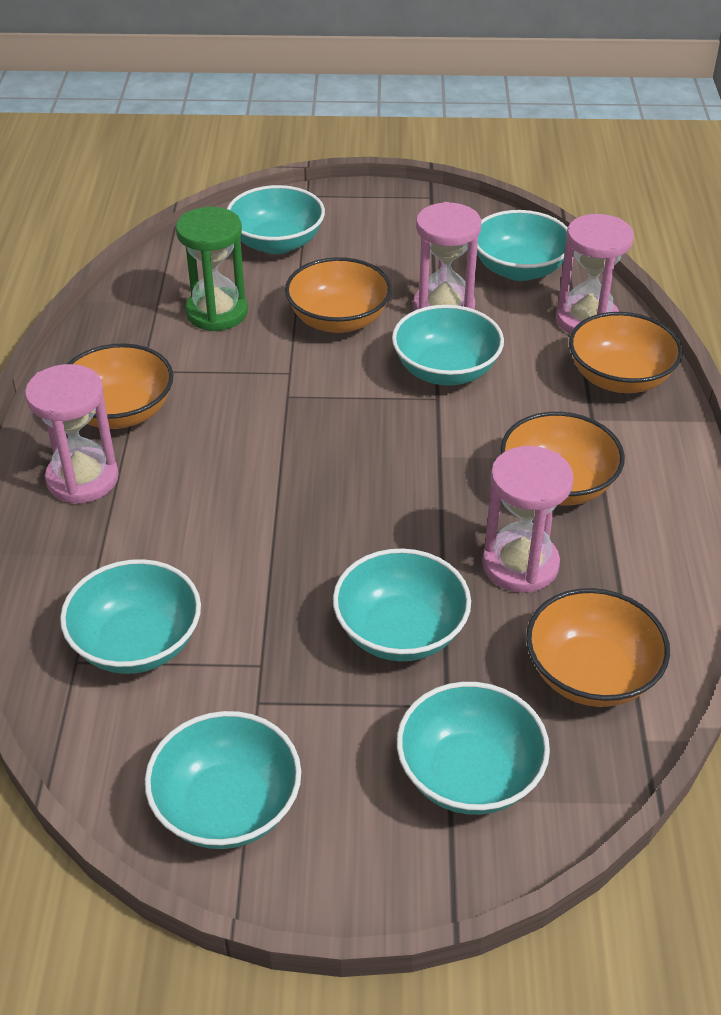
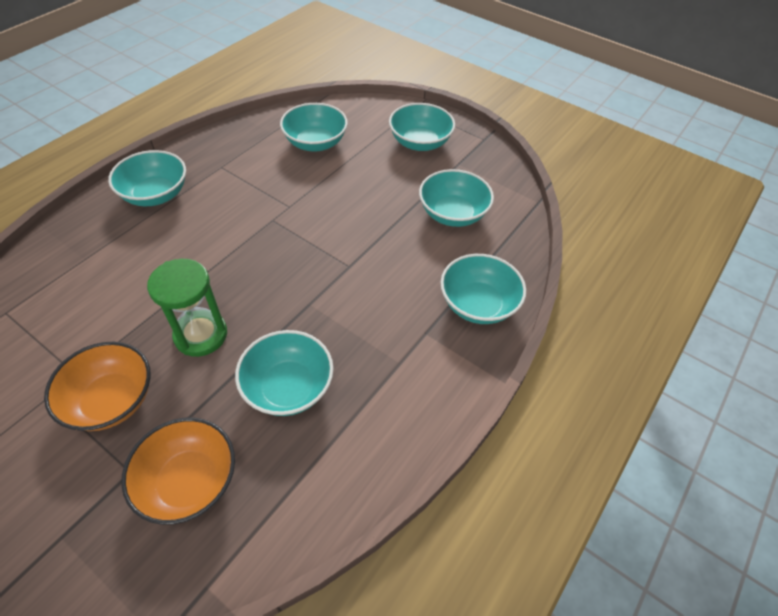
orange bowl: [67,343,173,429] [285,257,392,333] [500,412,625,506] [526,588,670,707] [569,312,683,393] = 5 -> [44,342,151,431] [121,417,235,525] = 2
pink hourglass: [25,364,119,504] [413,202,481,311] [482,446,574,593] [556,214,634,334] = 4 -> none = 0
turquoise bowl: [60,559,201,674] [145,711,301,849] [227,185,325,254] [333,548,471,661] [392,305,504,386] [397,682,550,815] [477,210,568,281] = 7 -> [108,150,186,206] [235,330,334,416] [280,103,348,151] [389,103,455,151] [419,169,494,227] [441,254,526,324] = 6

